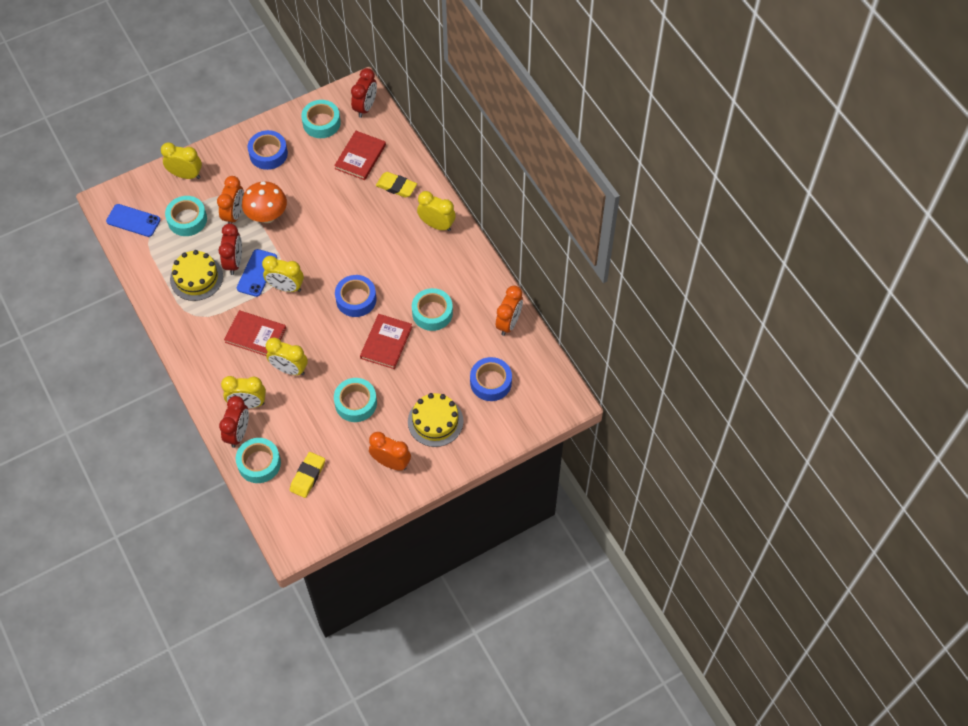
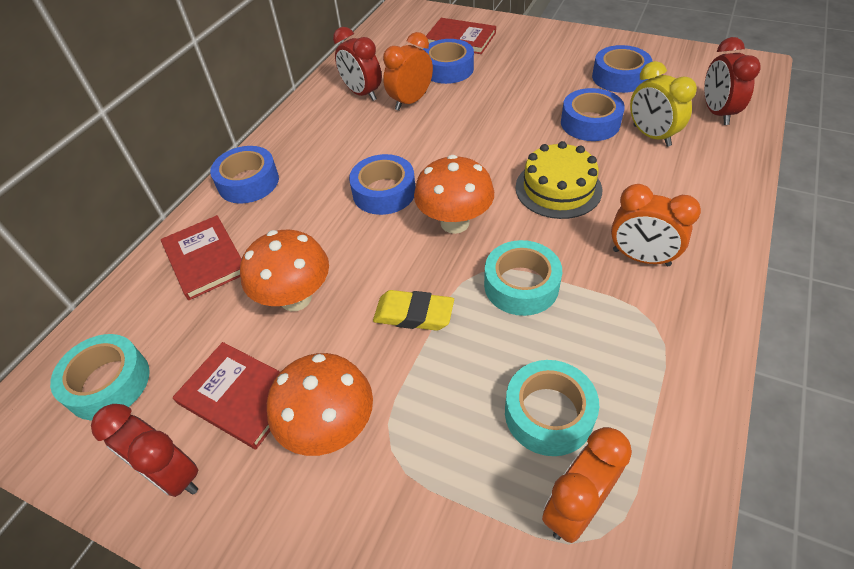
blue phone: [106,204,160,237] [237,249,277,297] = 2 -> none = 0
blue tape: [248,130,288,170] [335,275,376,317] [470,357,512,401] = 3 -> [210,146,279,204] [349,154,415,215] [423,39,474,84] [561,88,625,141] [592,45,653,93] = 5
orange mushroom: [242,181,287,223] = 1 -> [240,230,329,311] [267,353,373,456] [414,155,494,234] = 3
turquoise tape: [165,196,207,236] [236,438,281,483] [301,100,341,138] [334,378,377,422] [412,288,453,331] = 5 -> [50,334,150,420] [484,240,562,316] [505,360,599,456] = 3
yellow cake: [170,250,223,301] [408,393,464,447] = 2 -> [515,141,602,219] = 1
yellow clock: [161,142,202,179] [221,376,266,408] [262,256,304,292] [266,338,308,375] [417,191,456,231] = 5 -> [630,61,697,147] = 1
yellow eraser: [290,452,325,498] [376,172,417,198] = 2 -> [373,290,454,331] = 1

